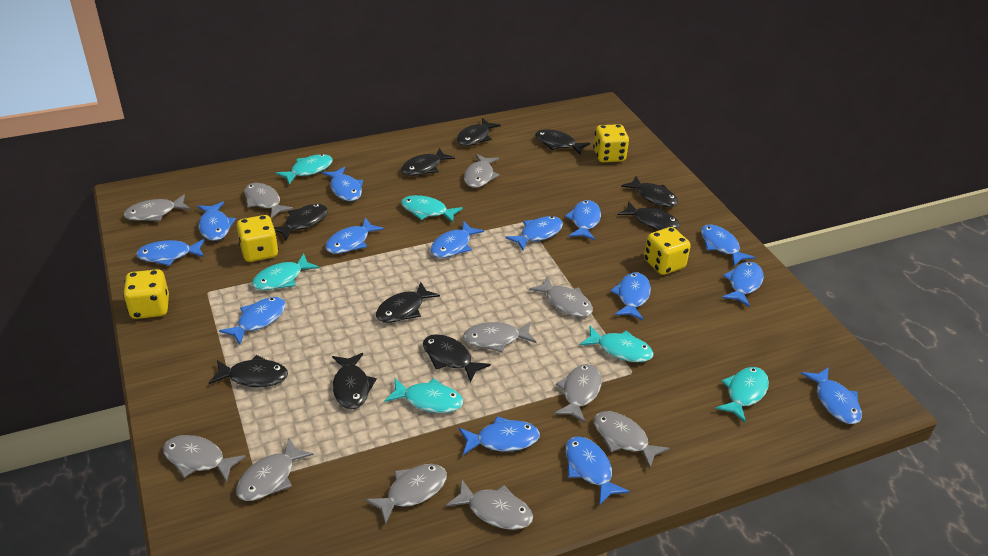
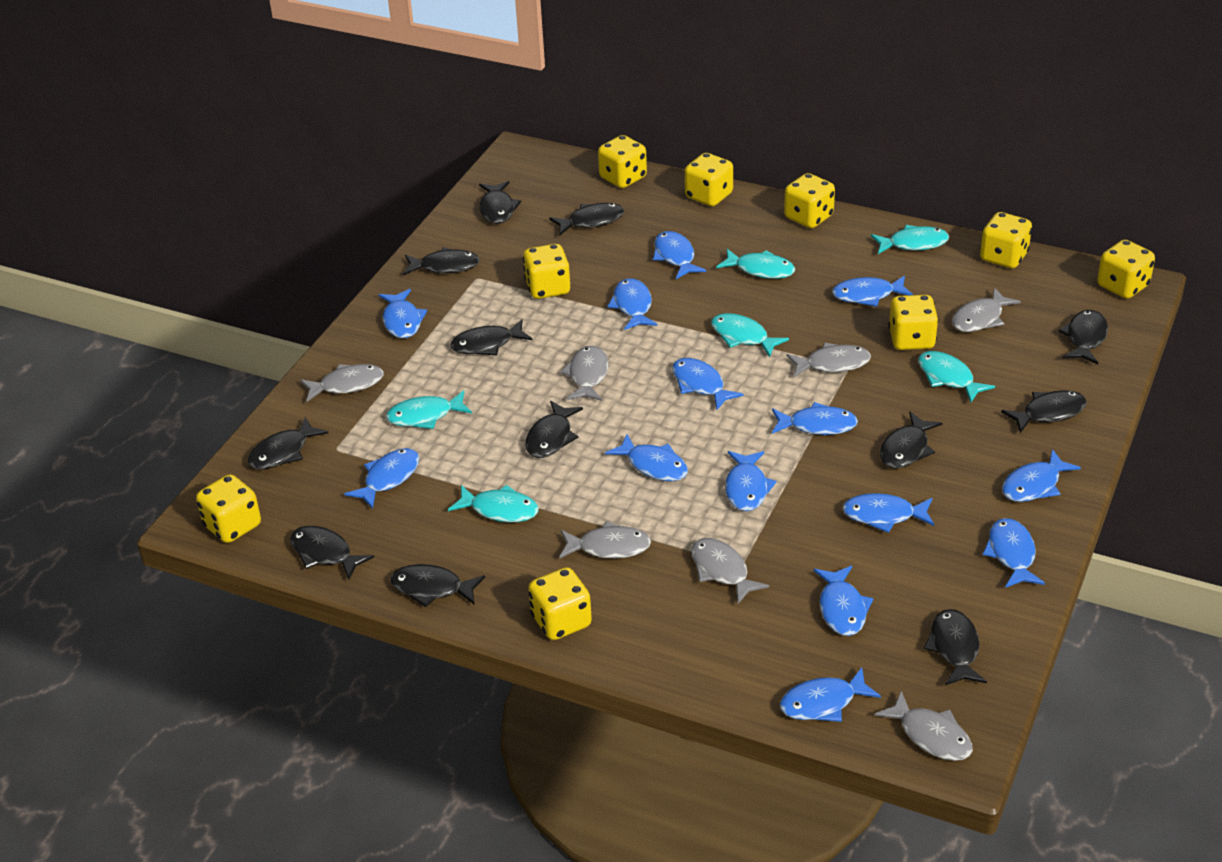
black fish: [209,355,288,387] [274,204,328,240] [332,353,377,409] [376,282,440,323] [401,148,455,176] [423,334,491,383] [456,118,501,146] [535,129,590,155] [618,201,680,230] [621,176,678,207] = 10 -> [248,417,328,469] [290,526,374,580] [390,564,485,607] [403,247,480,275] [450,320,532,355] [479,181,521,224] [525,401,583,458] [549,203,624,235] [880,411,942,469] [923,609,987,685] [1001,390,1087,433] [1058,310,1108,364] = 12
grey fish: [124,194,191,221] [163,435,246,483] [236,438,314,501] [244,183,293,219] [365,464,447,525] [446,479,533,530] [463,321,536,353] [464,154,499,188] [529,276,593,317] [554,364,602,423] [594,411,670,468] = 11 -> [300,364,384,402] [559,521,651,559] [560,345,609,401] [691,538,769,604] [787,343,871,377] [874,691,973,761] [952,287,1021,332] = 7
yellow dice: [123,269,169,319] [237,215,279,262] [593,124,629,162] [644,227,691,275] = 4 -> [196,474,261,543] [523,244,570,299] [528,567,592,640] [598,135,647,188] [685,153,733,206] [784,173,835,228] [888,295,939,350] [980,212,1032,268] [1097,240,1155,299] = 9

